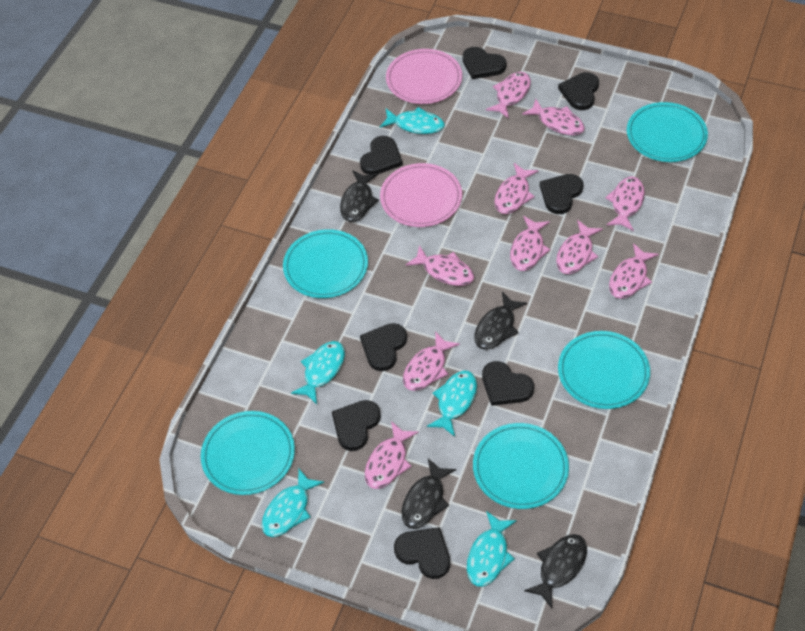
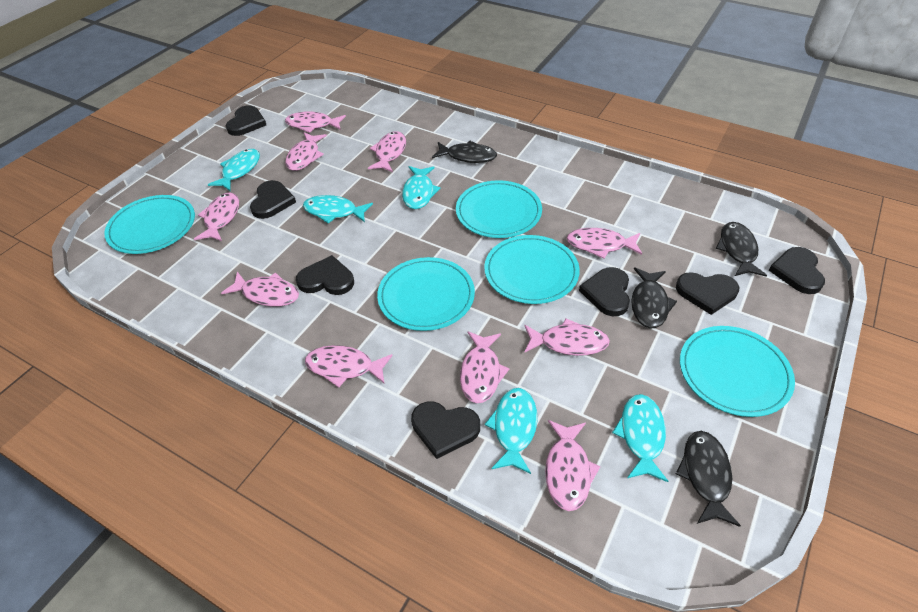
black heart: [332,400,381,451] [360,136,403,175] [360,323,407,371] [394,527,450,579] [463,47,506,79] [482,361,534,406] [540,174,584,214] [558,72,599,110] = 8 -> [226,105,266,136] [250,180,296,219] [296,255,354,295] [411,401,480,459] [579,267,630,316] [676,272,739,315] [769,247,825,294] = 7
pink plate: [380,163,462,227] [386,49,462,104] = 2 -> none = 0

